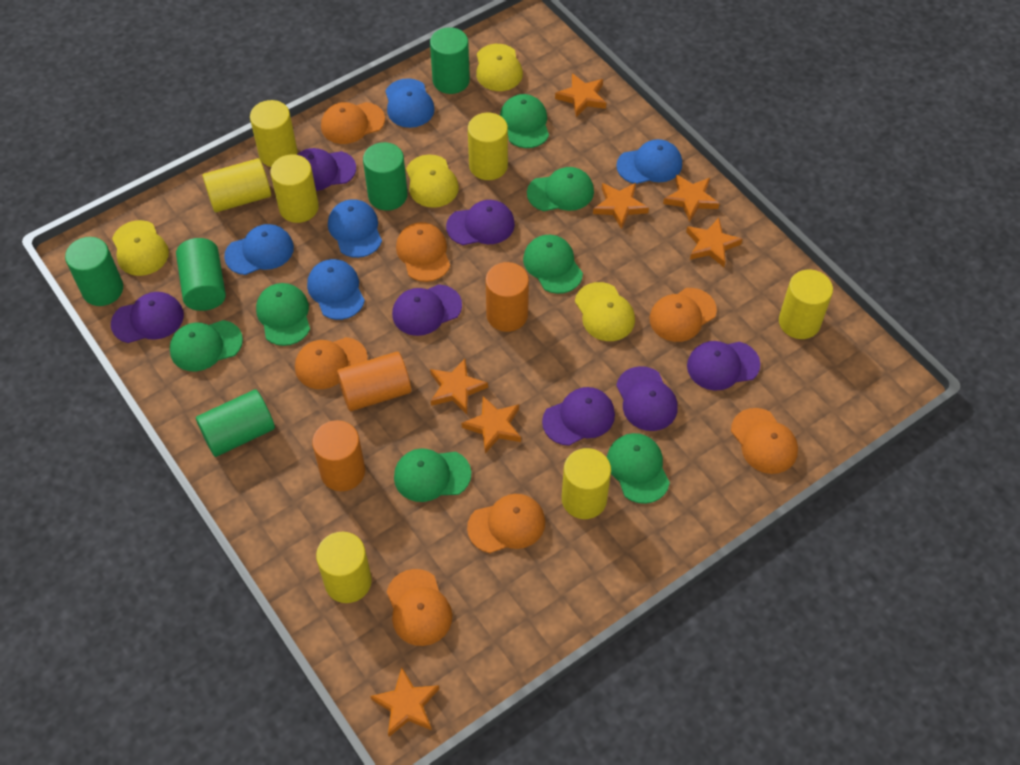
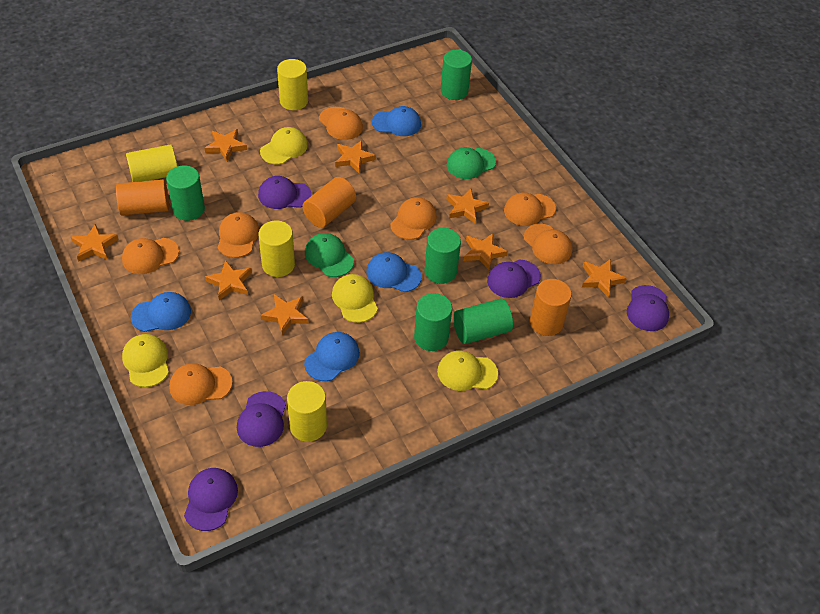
blue cap: [224,224,294,275] [307,259,365,320] [328,199,382,258] [385,78,435,128] [616,139,682,184] = 5 -> [131,292,191,332] [304,332,360,381] [366,252,422,292] [372,106,421,136] = 4
green cap: [170,320,243,371] [256,283,310,346] [394,448,471,502] [500,94,549,148] [523,235,583,294] [527,167,594,211] [607,433,670,504] = 7 -> [305,233,354,277] [447,147,496,179] = 2
orange star: [370,667,439,737] [430,359,488,414] [461,396,521,454] [555,73,606,117] [593,183,649,229] [663,174,720,222] [686,218,742,267] = 7 -> [71,224,119,261] [205,129,247,161] [205,260,252,300] [260,294,309,335] [335,140,376,174] [447,189,489,224] [464,233,508,270] [582,259,627,297] = 8
purple cap: [111,292,184,343] [297,148,356,191] [392,284,462,336] [446,200,515,245] [542,387,615,446] [616,366,678,431] [687,341,761,391] = 7 -> [184,468,238,531] [237,391,286,447] [258,176,312,209] [487,260,541,298] [627,285,669,331] = 5
yellow cylinder: [203,158,271,212] [250,100,297,167] [270,154,319,223] [316,532,372,603] [468,112,508,180] [562,448,611,519] [779,270,833,339] = 7 -> [126,144,177,182] [258,221,295,277] [277,59,308,110] [287,381,327,442] = 4

